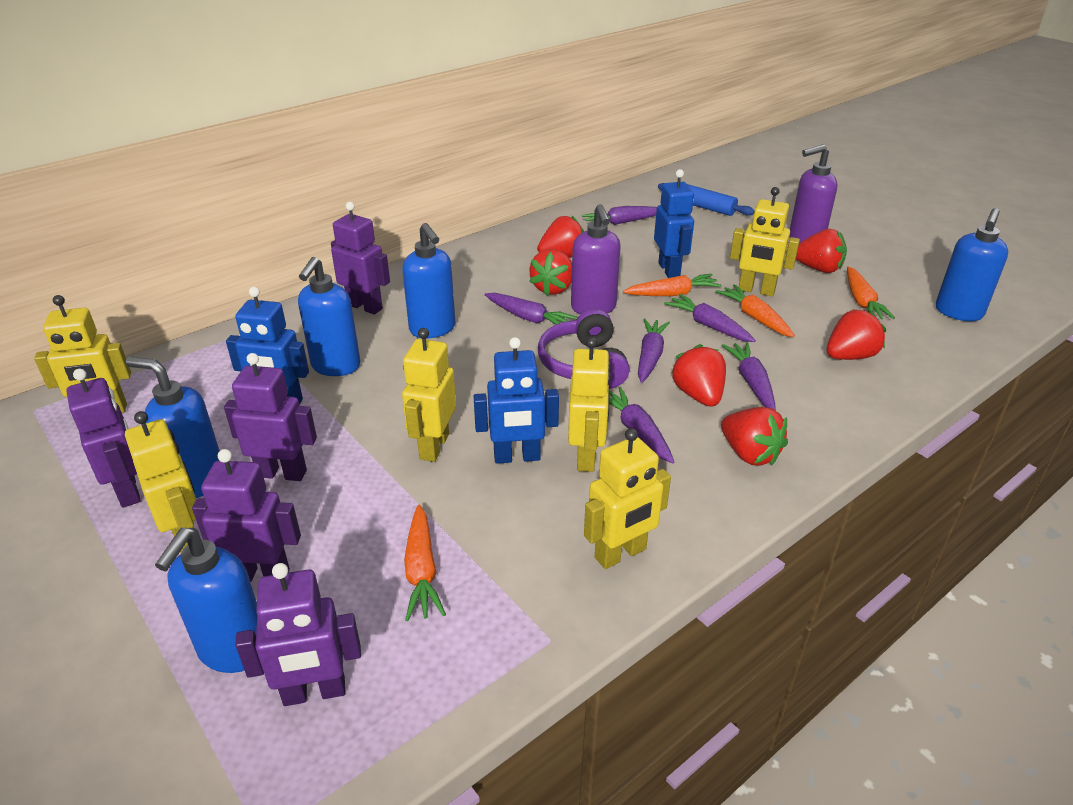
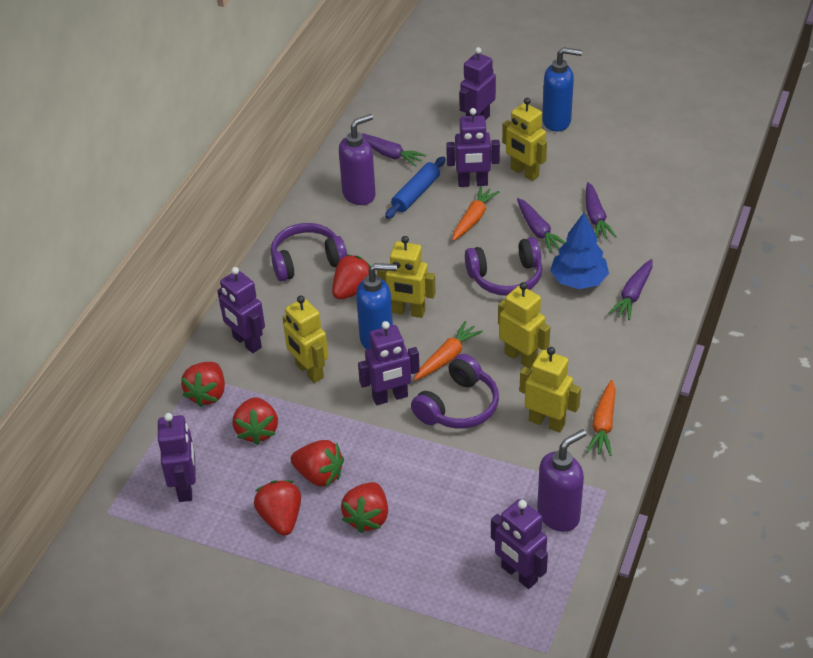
blue robot: [226,287,309,405] [474,337,559,464] [654,169,694,278] = 3 -> none = 0
blue soap dispenser: [126,357,220,498] [155,528,257,673] [298,257,360,376] [402,223,455,338] [936,208,1008,321] = 5 -> [356,263,397,350] [542,47,582,132] = 2
blue tree: none = 0 -> [550,213,609,289] = 1
orange carrot: [404,505,446,621] [623,274,721,296] [715,284,795,337] [847,267,895,320] = 4 -> [414,321,483,380] [452,186,499,241] [586,380,615,456] = 3
purple carrot: [485,293,577,325] [582,206,657,225] [609,387,674,463] [638,319,670,383] [664,294,756,342] [722,342,776,411] = 6 -> [361,133,426,167] [517,198,565,253] [586,182,617,239] [608,259,653,320] = 4
purple headphones: [538,309,630,389] = 1 -> [271,223,347,281] [411,354,499,429] [465,237,542,296] = 3
purple robot: [66,369,141,508] [192,449,301,582] [224,353,317,481] [235,563,361,706] [331,202,390,315] = 5 -> [158,413,196,502] [217,267,265,353] [358,321,420,405] [446,108,500,187] [459,47,496,120] [491,499,548,589] = 6
yellow robot: [34,295,131,413] [125,411,196,553] [402,328,456,462] [568,337,611,472] [584,428,671,569] [730,187,800,296] = 6 -> [283,296,328,383] [377,236,436,318] [498,282,550,369] [502,98,547,181] [520,347,581,433] = 5

